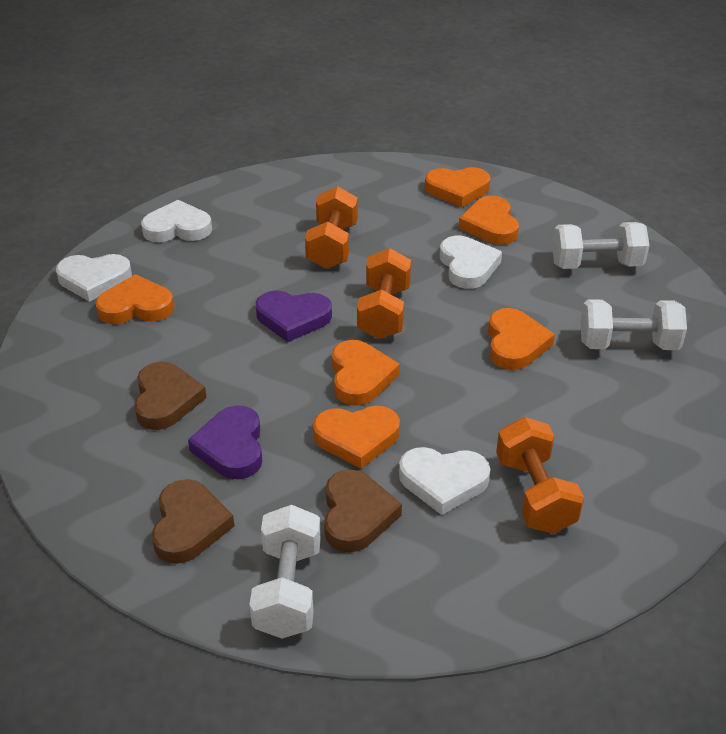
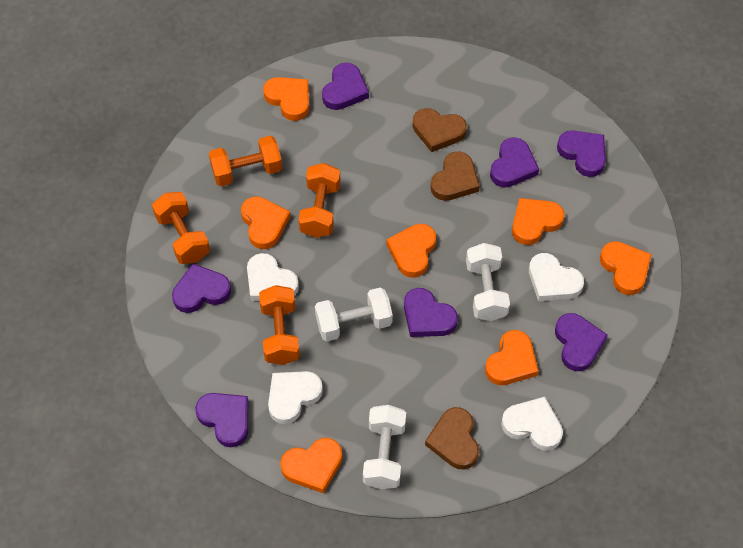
orange dumbbell: [305,186,358,269] [357,248,411,339] [496,417,584,534] = 3 -> [152,192,210,264] [209,136,282,186] [259,285,300,365] [299,163,341,238] = 4
orange heart: [95,274,174,324] [313,406,400,469] [332,340,400,406] [425,167,491,207] [459,196,519,245] [488,308,555,370] = 6 -> [241,196,291,249] [263,77,309,121] [280,438,342,493] [386,224,436,278] [485,330,539,385] [512,198,565,245] [600,241,652,295] = 7
purple heart: [188,405,262,479] [256,291,332,342] = 2 -> [172,263,231,313] [195,393,248,447] [322,63,369,110] [404,288,458,337] [490,137,539,187] [555,313,608,371] [557,131,606,177] = 7

